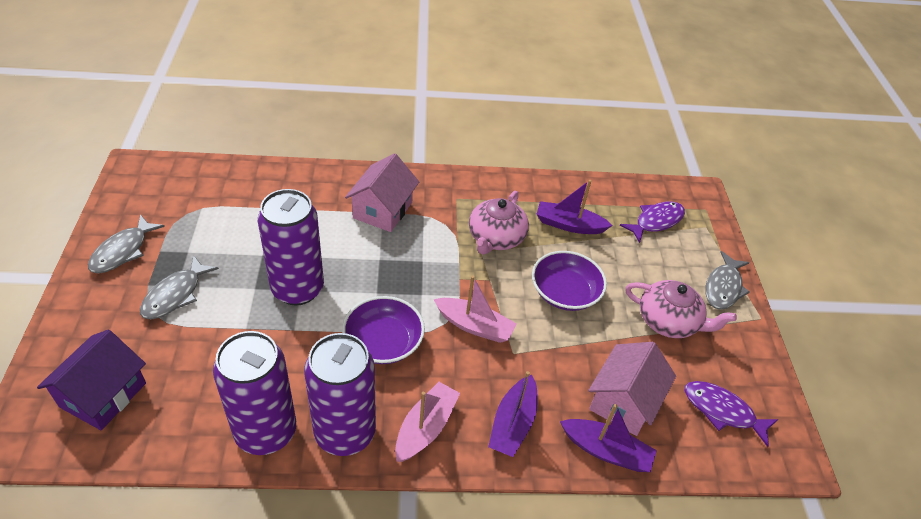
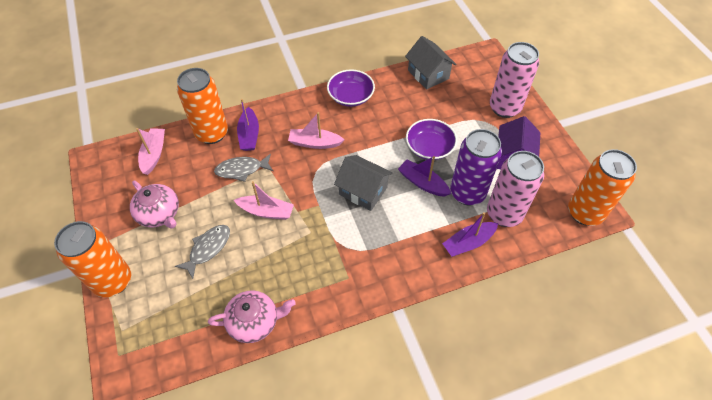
grey fish: [88,214,165,274] [140,255,219,319] [705,251,750,310] = 3 -> [175,225,230,279] [214,154,273,182] = 2
grey house: none = 0 -> [334,155,393,211] [405,36,456,90] = 2
orange can: none = 0 -> [54,221,131,297] [177,68,228,144] [568,149,637,226] = 3
pink boat: [395,382,460,462] [433,275,517,343] = 2 -> [136,128,165,175] [234,181,294,220] [288,112,344,149] = 3
pink can: none = 0 -> [487,151,544,227] [490,42,539,118] = 2
pink house: [345,153,419,232] [588,342,676,436] = 2 -> none = 0
purple can: [213,331,296,455] [258,189,324,305] [304,333,376,456] = 3 -> [450,129,502,205] = 1
purple fish: [620,201,685,243] [685,381,778,447] = 2 -> none = 0

